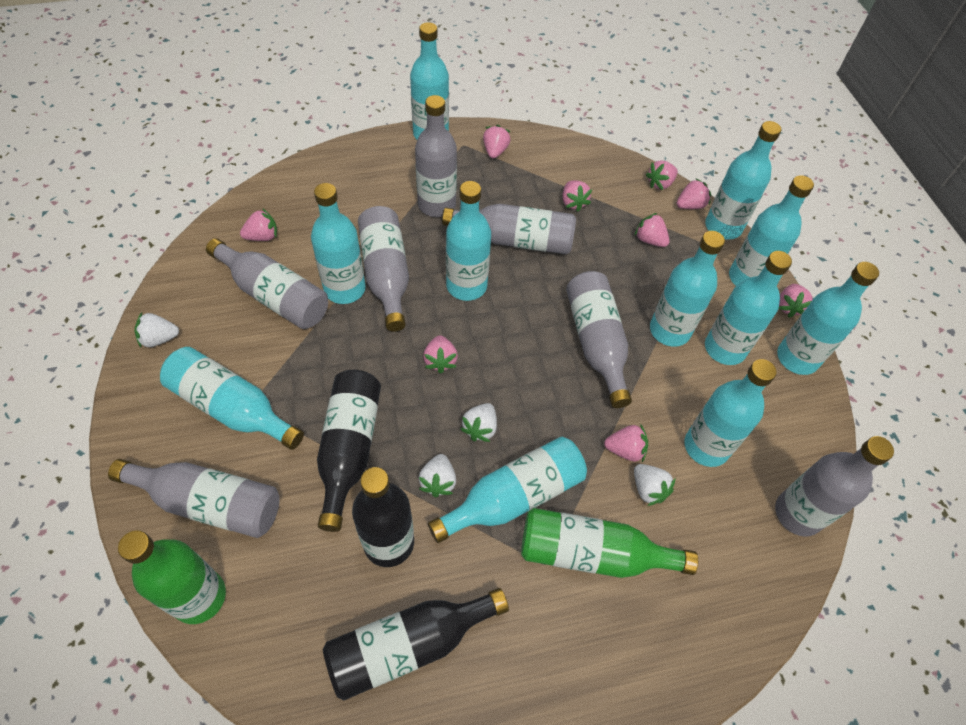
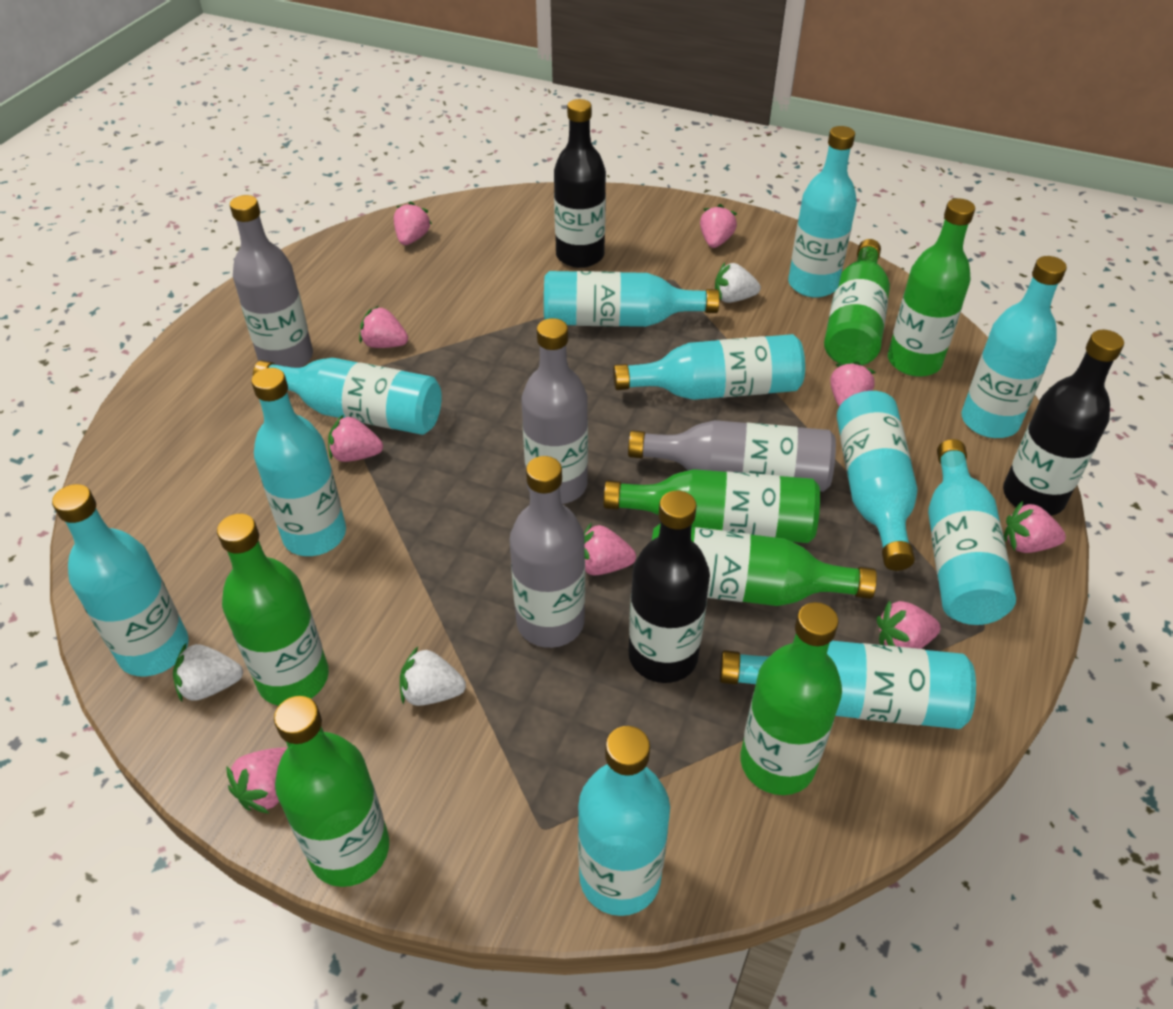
green bottle: [118,530,226,624] [521,508,698,578] = 2 -> [217,514,329,706] [274,696,389,887] [603,469,820,543] [652,524,877,606] [740,602,842,795] [824,239,890,365] [888,198,975,377] = 7
grey bottle: [108,459,280,538] [206,238,328,329] [358,206,409,332] [415,95,457,217] [442,204,576,254] [566,271,632,408] [775,436,894,537] = 7 -> [230,195,313,368] [509,456,585,648] [521,318,588,504] [628,420,836,492] = 4
white strawberry: [134,313,179,347] [418,454,456,497] [460,403,497,442] [634,464,676,506] = 4 -> [173,644,243,702] [400,647,466,706] [715,263,761,303] = 3

